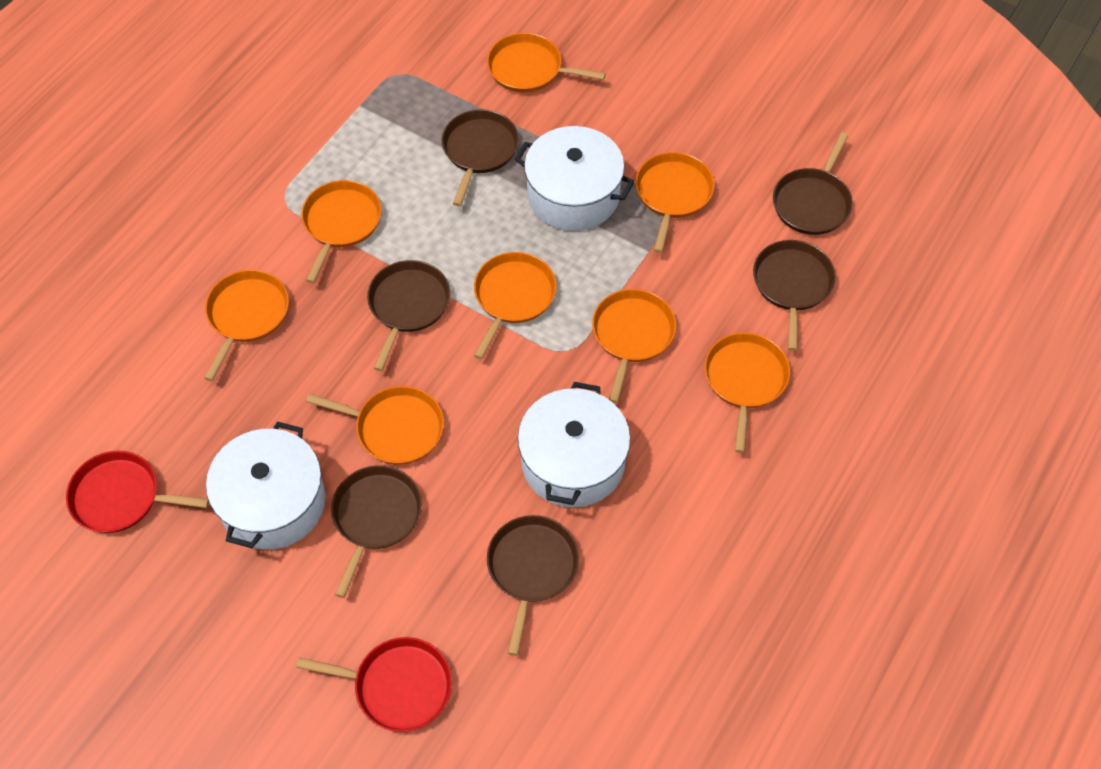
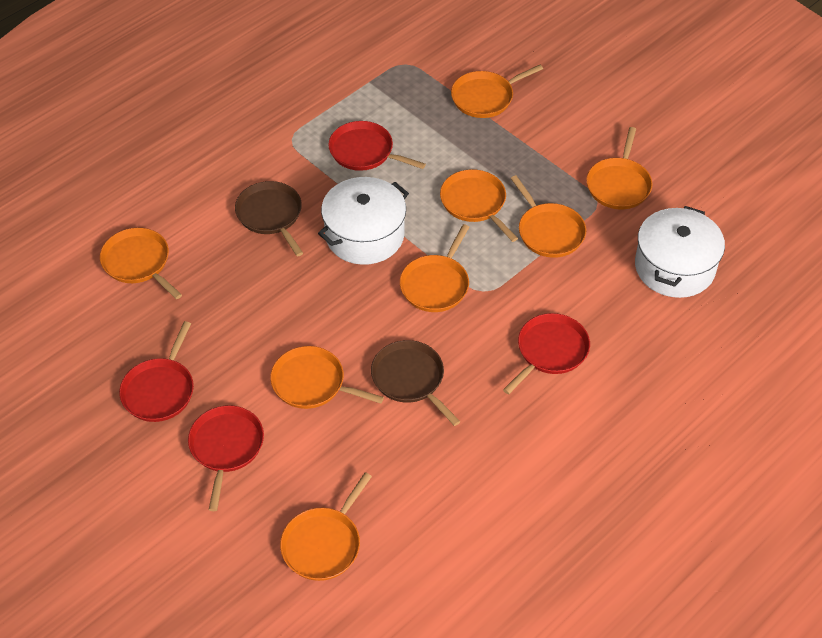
brown pan: [331,465,422,598] [367,260,450,371] [442,109,519,206] [487,515,579,656] [753,240,836,351] [773,133,853,235] = 6 -> [235,181,303,256] [371,340,461,426] = 2
red pan: [66,451,209,533] [296,637,452,732] = 2 -> [119,321,194,422] [188,405,264,511] [328,121,426,171] [503,313,590,394] = 4
white pot: [206,421,326,550] [515,126,634,231] [518,382,630,507] = 3 -> [318,177,409,265] [635,206,725,298] = 2

